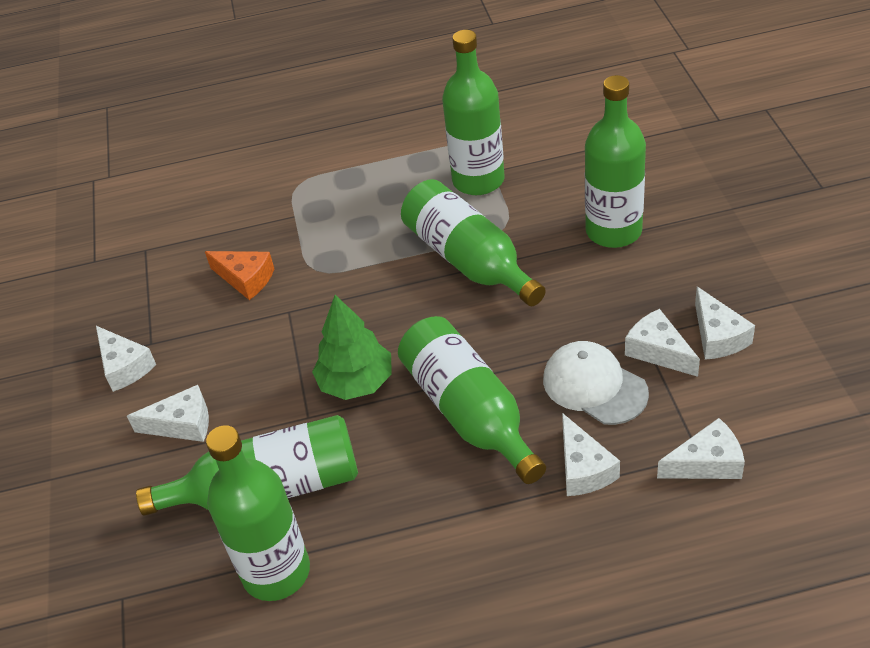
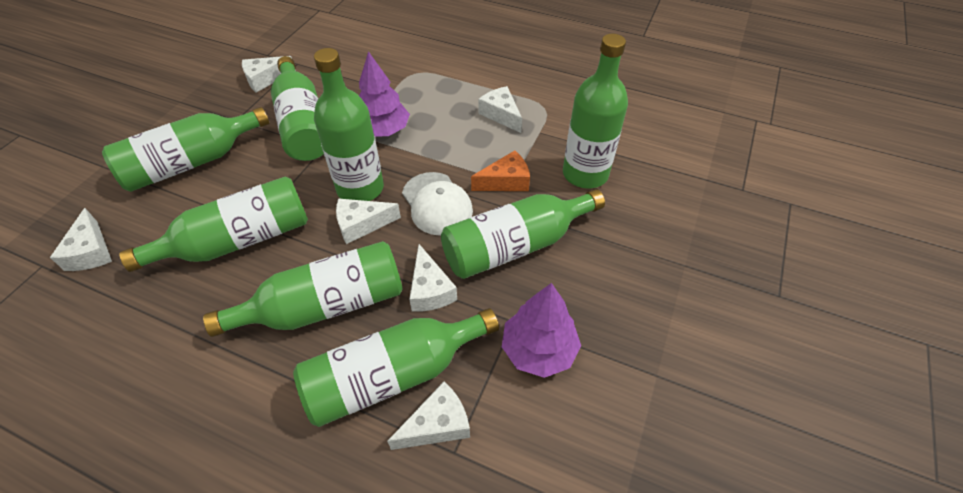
green bottle: [136,415,358,516] [206,425,310,601] [398,316,546,484] [401,179,546,306] [442,30,505,195] [585,75,646,248] = 6 -> [102,107,270,192] [119,176,308,272] [203,241,403,337] [271,56,324,161] [293,308,499,427] [314,48,384,201] [441,189,605,279] [563,34,628,188] = 8
green tree: [312,295,392,400] = 1 -> none = 0
purple tree: none = 0 -> [359,51,410,136] [502,283,581,378] = 2

